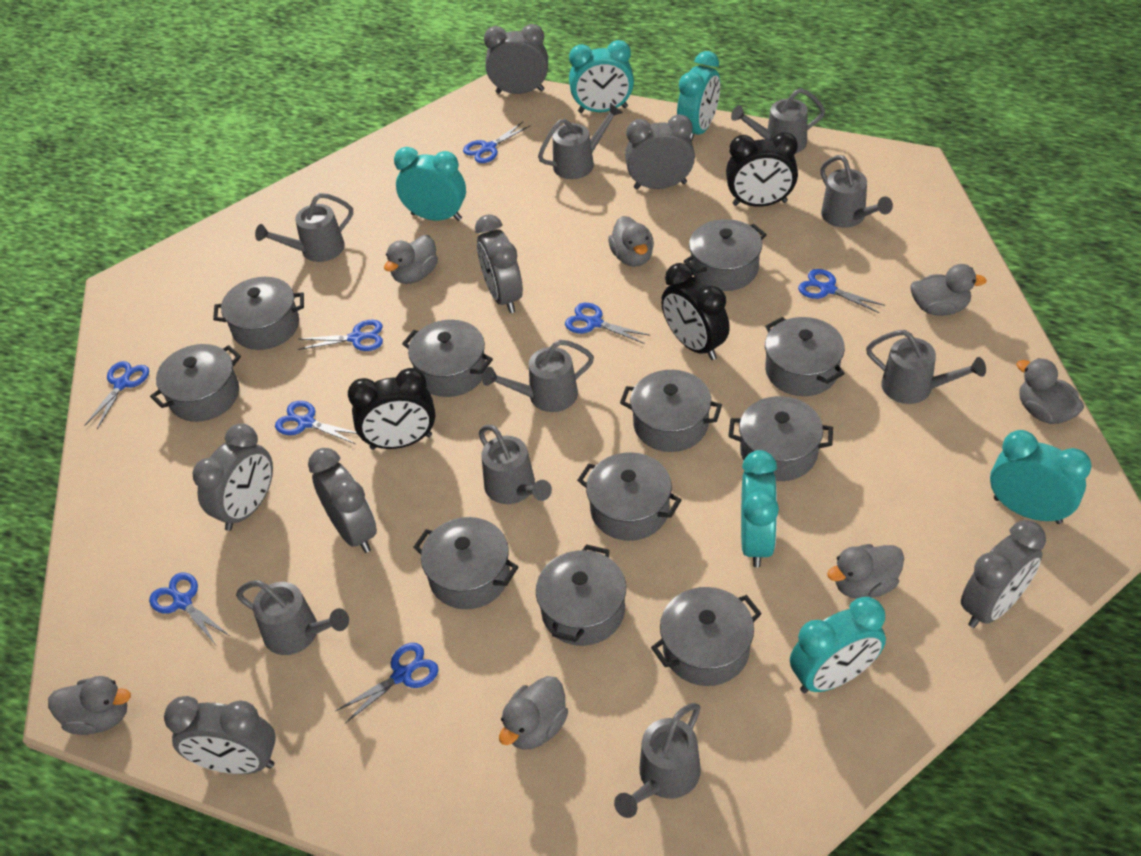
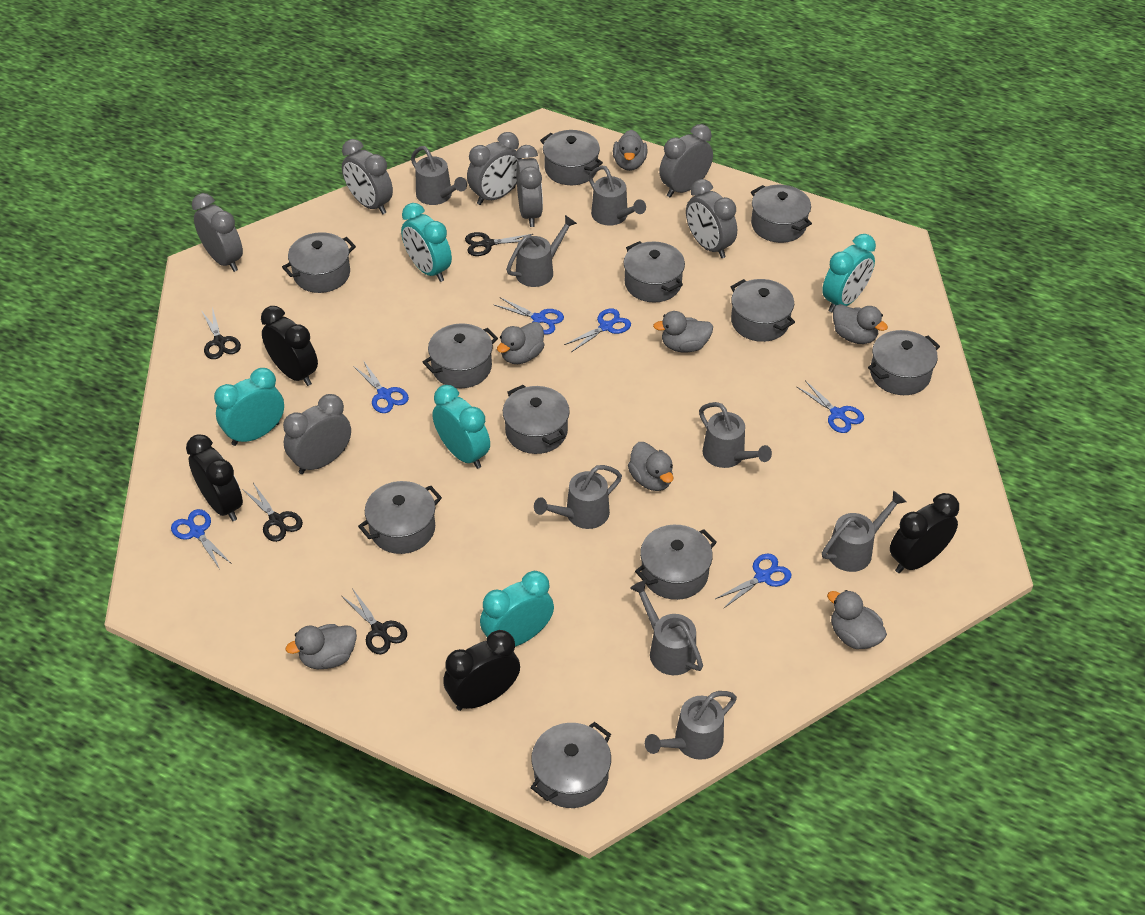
black clock: [348,368,435,450] [661,263,730,360] [726,132,798,207] = 3 -> [186,434,243,521] [261,306,318,386] [443,630,520,711] [890,493,959,573] = 4
black scissors: none = 0 -> [201,307,241,359] [242,483,303,542] [342,588,407,654] [465,232,533,256] = 4
blue scissors: [84,361,149,429] [149,573,230,645] [275,401,357,444] [298,320,383,351] [335,643,439,723] [463,122,531,163] [565,303,651,344] [798,269,885,313] = 8 -> [171,509,232,569] [353,362,409,413] [495,297,564,335] [564,308,631,352] [715,554,792,609] [796,380,864,433] = 6
grey watering can: [236,580,349,655] [255,193,353,262] [479,424,552,504] [482,340,594,412] [538,103,622,179] [614,703,701,818] [731,88,825,153] [820,155,893,228] [866,330,986,404] = 9 -> [411,146,467,205] [506,215,577,287] [534,465,622,529] [589,166,646,226] [630,580,703,675] [645,691,737,760] [699,402,772,468] [822,491,906,572] = 8
turquoise clock: [394,147,466,221] [569,40,634,113] [677,51,720,141] [741,450,779,567] [790,597,886,693] [990,430,1092,524] = 6 -> [214,368,284,446] [401,203,452,282] [433,385,490,469] [480,571,554,647] [822,234,876,313] = 5

